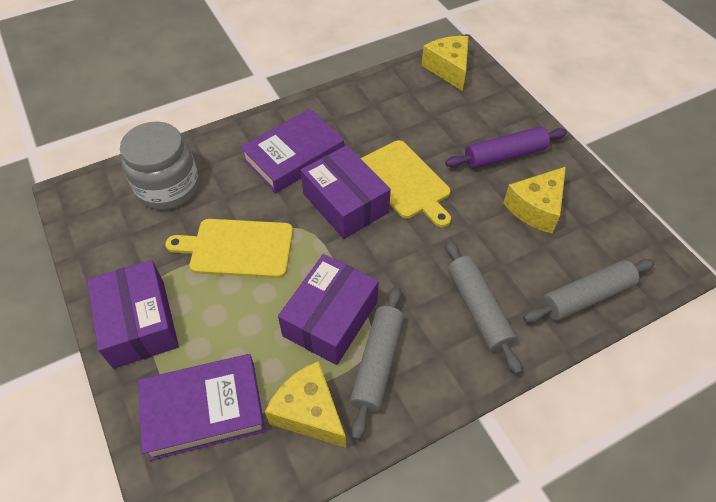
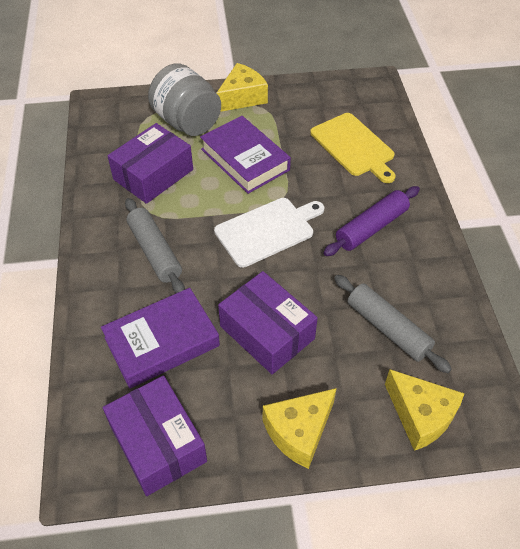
grey rolling pin: [350,286,404,440] [445,240,522,374] [523,259,655,323] = 3 -> [125,198,185,293] [334,275,452,373] = 2
white cutting board: none = 0 -> [214,198,324,268] = 1
yellow cutting board: [165,219,293,278] [361,140,451,227] = 2 -> [310,113,396,183] = 1

